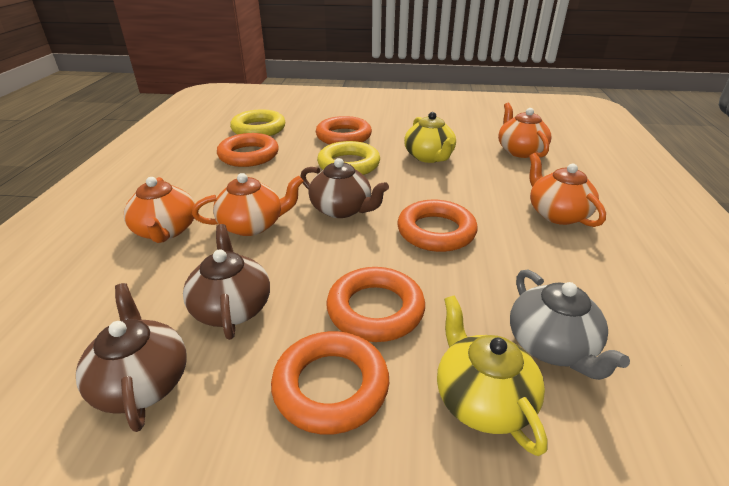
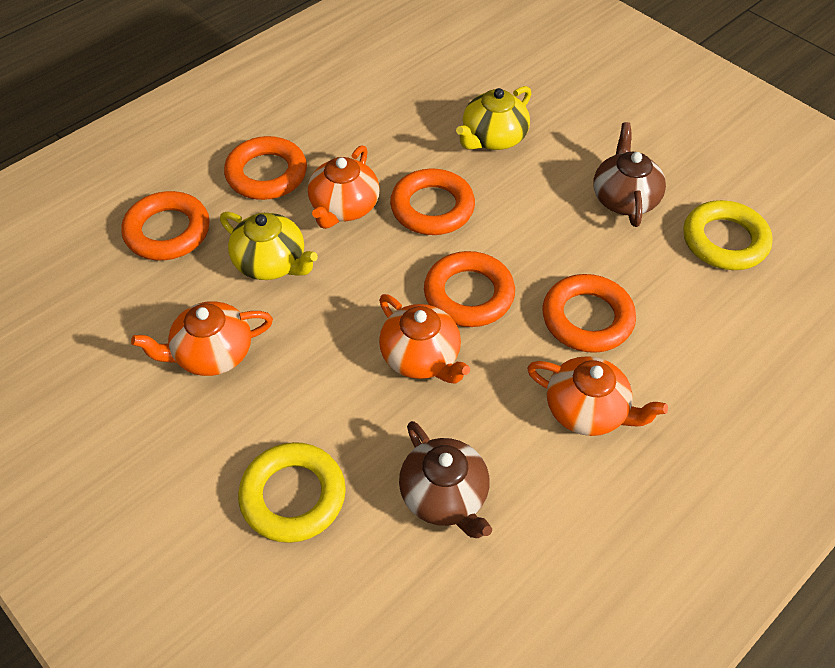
brown teapot: [76,283,186,432] [183,224,270,340] [300,158,389,218] = 3 -> [399,421,492,538] [593,122,666,227] = 2
grey teapot: [510,269,630,380] = 1 -> none = 0

